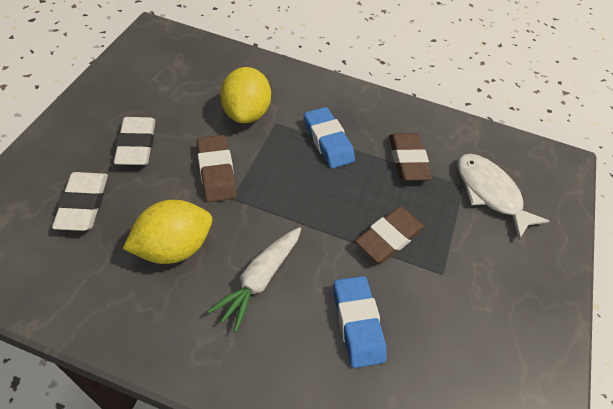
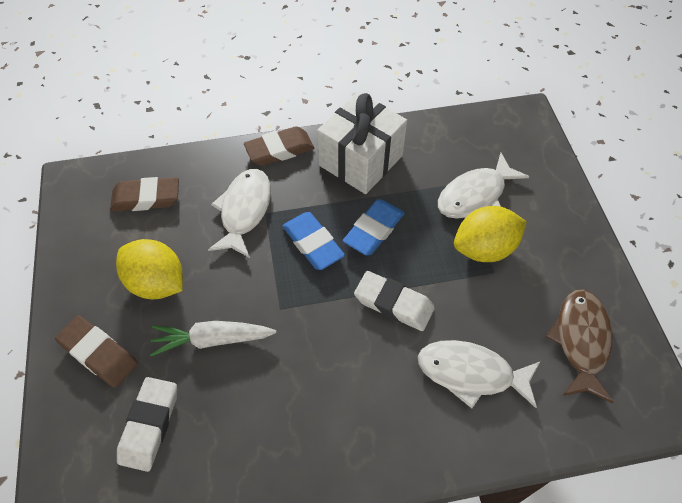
brown fish: none = 0 -> [546,289,614,403] = 1
white fish: [457,154,549,240] = 1 -> [208,169,271,258] [418,340,540,408] [438,153,529,219] = 3
white gift: none = 0 -> [317,92,407,194] = 1

